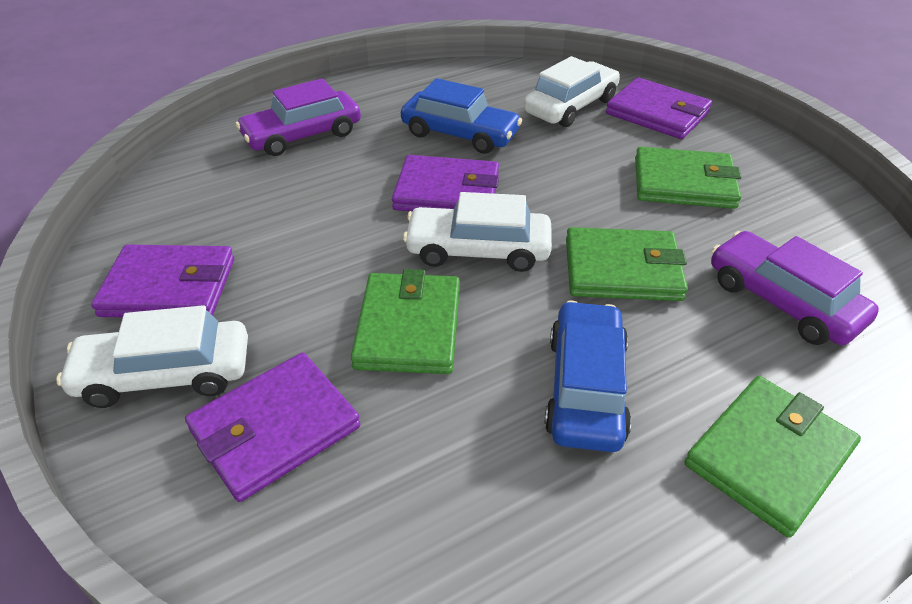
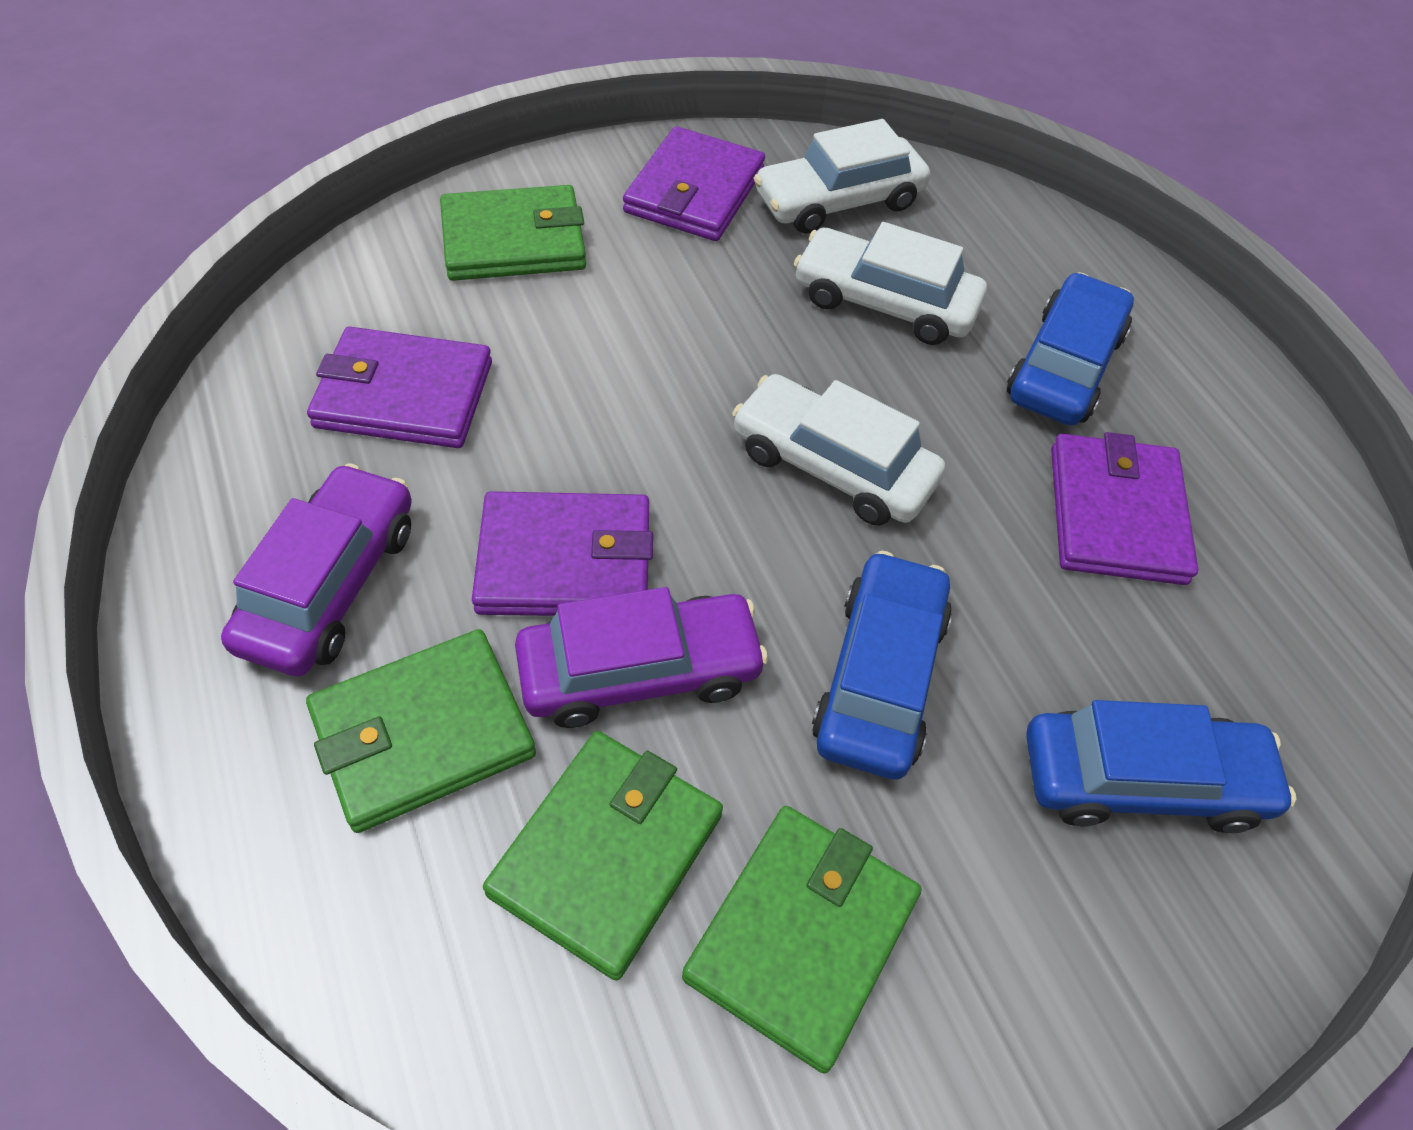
blue car: [401,78,522,154] [545,301,631,452] = 2 -> [812,550,952,780] [1007,272,1134,426] [1026,700,1296,833] = 3

